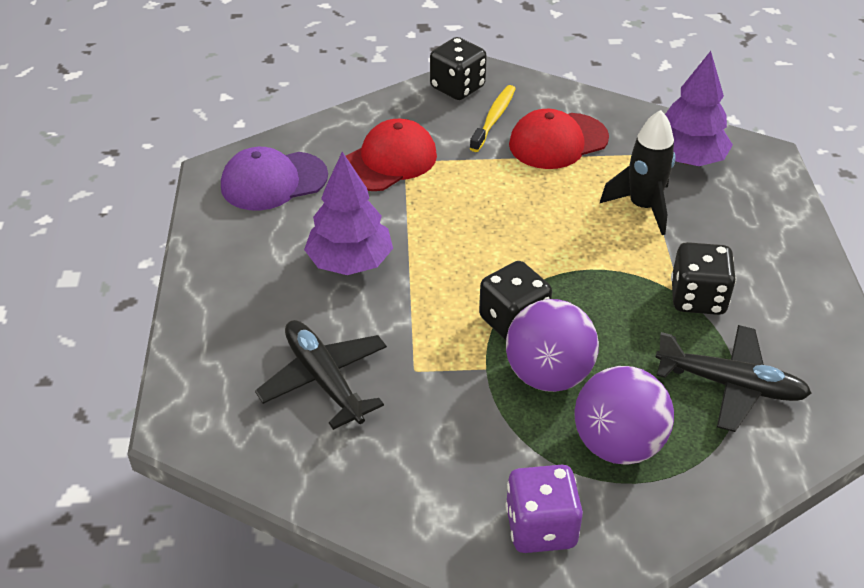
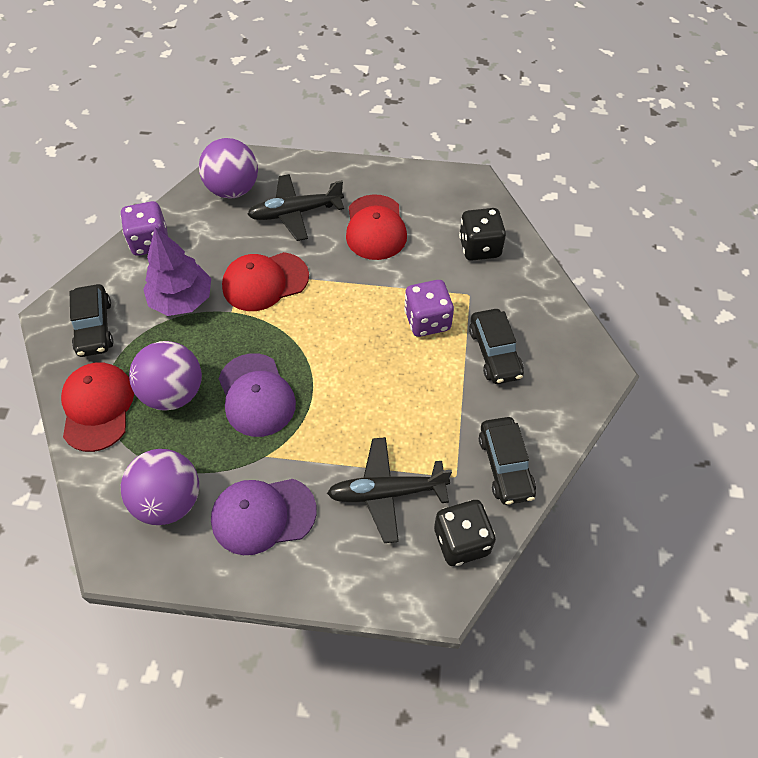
black car: none = 0 -> [70,284,113,357] [469,309,524,384] [479,417,536,505] = 3
black dice: [430,37,487,100] [479,261,552,340] [671,242,736,315] = 3 -> [434,500,496,566] [459,208,506,261] = 2
black rocket: [600,110,676,235] = 1 -> none = 0
purple ball: [506,299,599,392] [575,366,674,464] = 2 -> [121,449,199,525] [129,341,202,411] [199,138,258,199] = 3
purple cap: [221,147,328,211] = 1 -> [211,479,317,555] [218,353,296,437] = 2
purple dice: [505,465,583,553] = 1 -> [120,201,168,256] [404,280,454,337] = 2
purple tree: [304,152,393,275] [665,51,733,166] = 2 -> [143,227,211,316] = 1
red cap: [346,119,437,191] [509,109,609,169] = 2 -> [61,362,134,452] [222,252,309,311] [346,194,407,260] = 3
yellow toothbrush: [469,85,516,152] = 1 -> none = 0

